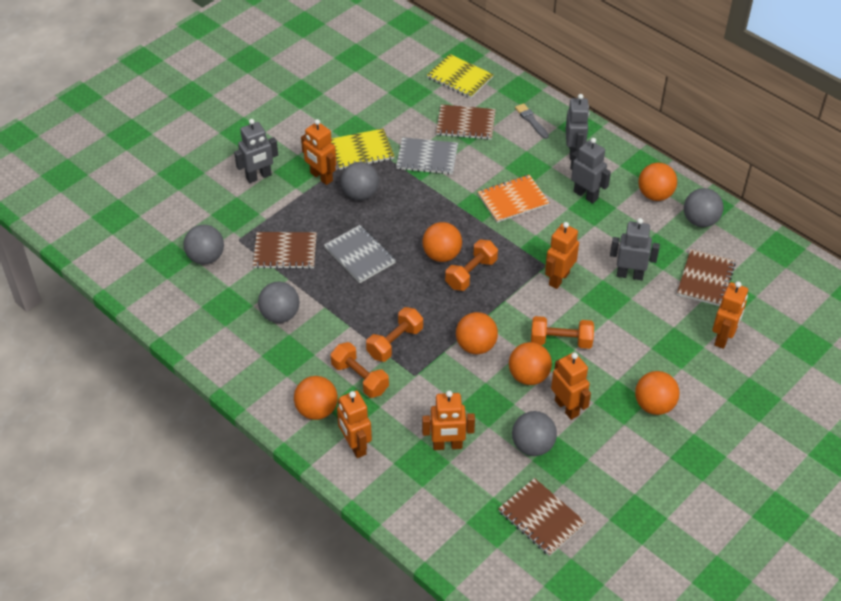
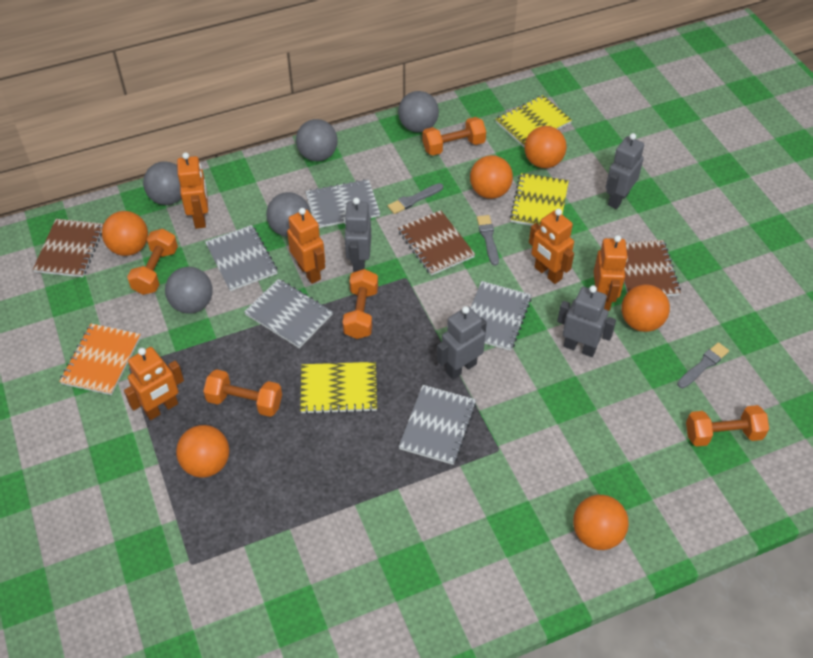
brown notebook: [253,232,317,269] [436,105,496,140] [498,478,586,556] [677,249,735,306] = 4 -> [33,219,104,277] [398,210,475,276] [624,240,681,296] = 3
grey brush: [515,103,549,139] = 1 -> [388,183,443,214] [477,215,499,266] [677,342,729,388] = 3
grey notebook: [324,225,396,283] [396,137,458,175] = 2 -> [205,225,278,291] [244,279,333,348] [305,179,380,228] [398,385,476,465] [470,281,532,351] = 5
orange dumbbell: [330,342,389,398] [366,307,423,362] [445,240,498,291] [531,316,594,349] = 4 -> [127,229,178,295] [203,369,282,417] [343,269,378,339] [422,117,486,156] [686,405,769,447] = 5
orange robot: [301,119,336,185] [337,390,372,458] [422,391,475,450] [545,222,579,289] [551,352,591,420] [712,281,748,349] = 6 -> [124,347,184,420] [177,152,208,229] [287,208,325,284] [529,209,574,284] [594,235,628,311] = 5
yellow notebook: [331,128,395,170] [427,54,494,98] = 2 -> [300,362,377,414] [496,95,572,147] [510,173,569,226] = 3

